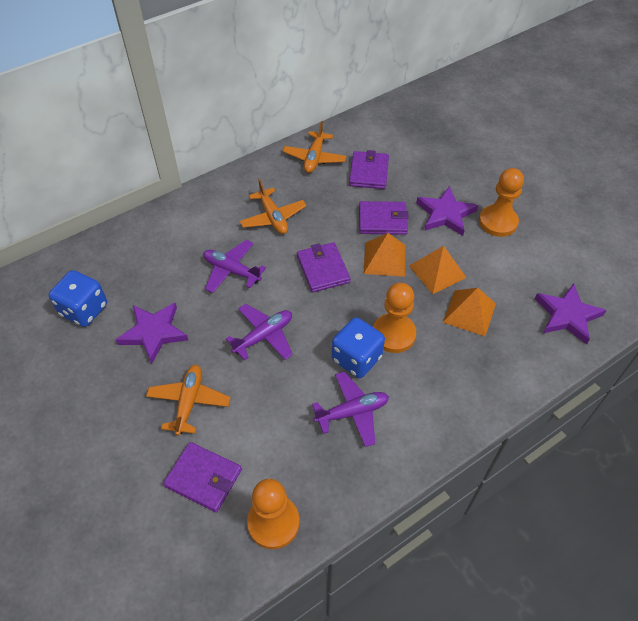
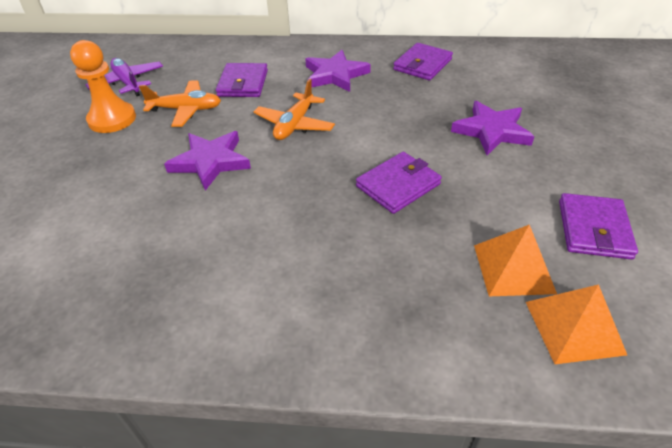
blue dice: [49,270,107,327] [332,317,385,378] = 2 -> none = 0
orange pawn: [247,479,300,549] [373,283,416,353] [479,168,524,237] = 3 -> [70,40,136,133] = 1
orange plane: [146,365,231,436] [240,179,306,234] [283,121,347,173] = 3 -> [139,80,221,127] [254,79,335,140] = 2
orange pyramid: [363,233,405,277] [409,246,467,294] [443,288,496,336] = 3 -> [474,225,557,296] [526,284,627,364] = 2
purple plane: [203,240,266,293] [226,304,293,360] [312,371,389,447] = 3 -> [85,58,163,96] = 1

